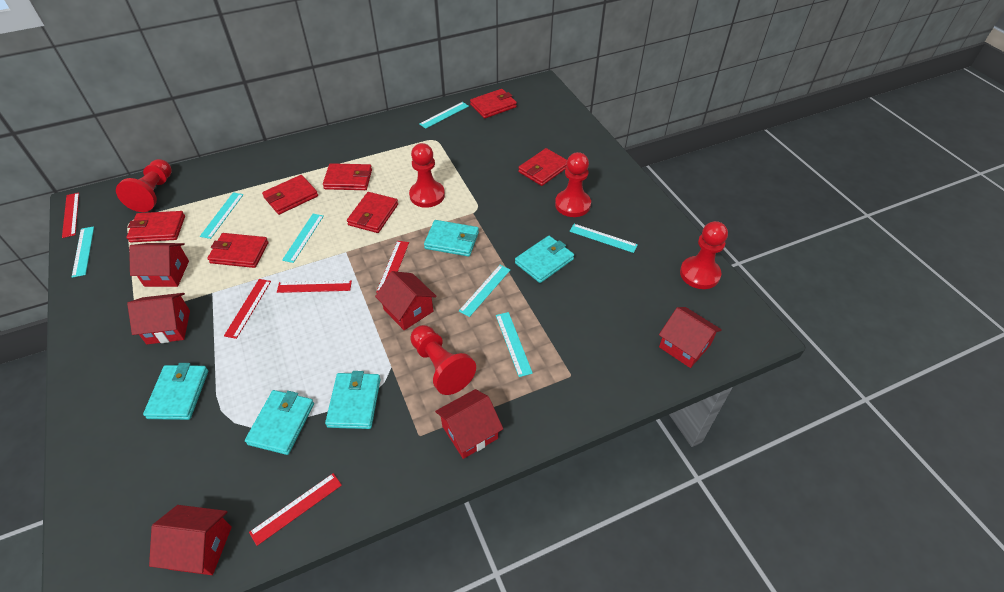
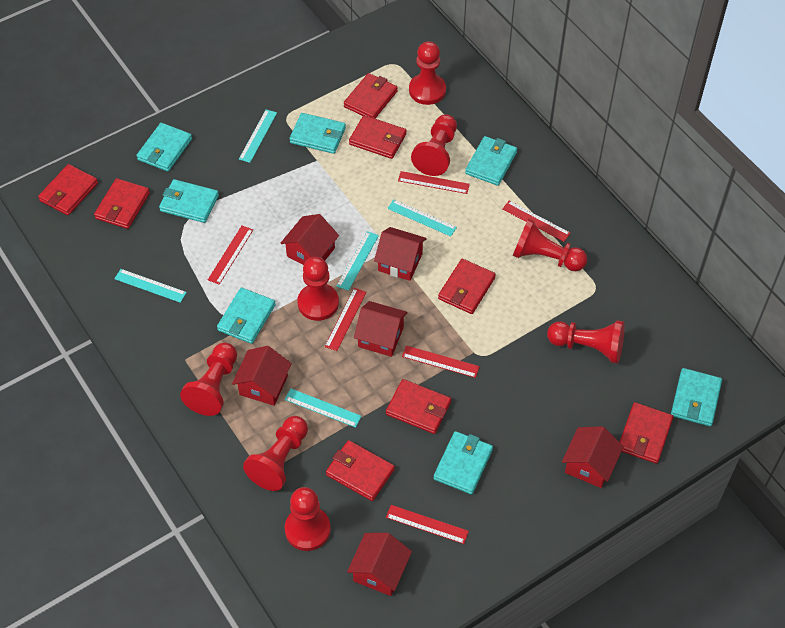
red pawn: [116,159,172,212] [409,143,445,208] [410,325,476,395] [555,152,591,217] [680,221,728,289] = 5 -> [180,343,237,416] [243,416,308,491] [285,487,331,551] [297,257,339,321] [409,41,446,105] [411,115,457,176] [513,218,587,271] [547,320,625,364] = 8
red ruler: [62,193,79,238] [224,279,271,339] [249,473,342,546] [277,280,352,293] [376,241,409,293] = 5 -> [208,226,253,285] [325,288,367,351] [386,505,469,544] [398,171,470,194] [402,345,480,378] [502,201,571,242] = 6
red wallet: [126,211,185,242] [207,233,269,268] [262,175,318,215] [323,163,372,190] [347,192,398,233] [470,89,517,118] [518,148,567,186] = 7 -> [38,164,98,215] [94,178,150,229] [326,440,395,501] [344,73,398,118] [349,115,407,159] [386,379,451,434] [438,259,496,314] [620,402,673,464] = 8
turquoise ruler: [72,226,94,278] [200,193,244,239] [282,214,324,263] [420,102,469,129] [459,265,510,317] [496,312,533,377] [569,224,638,253] = 7 -> [114,269,187,303] [239,109,277,163] [284,388,362,428] [337,231,379,291] [387,199,457,237] = 5
turquoise wallet: [143,363,208,420] [245,390,314,455] [325,371,381,429] [424,220,479,257] [515,236,574,283] = 5 -> [137,123,192,172] [159,179,219,223] [217,288,276,344] [290,113,346,154] [434,431,493,494] [465,136,517,186] [671,368,722,426] = 7

